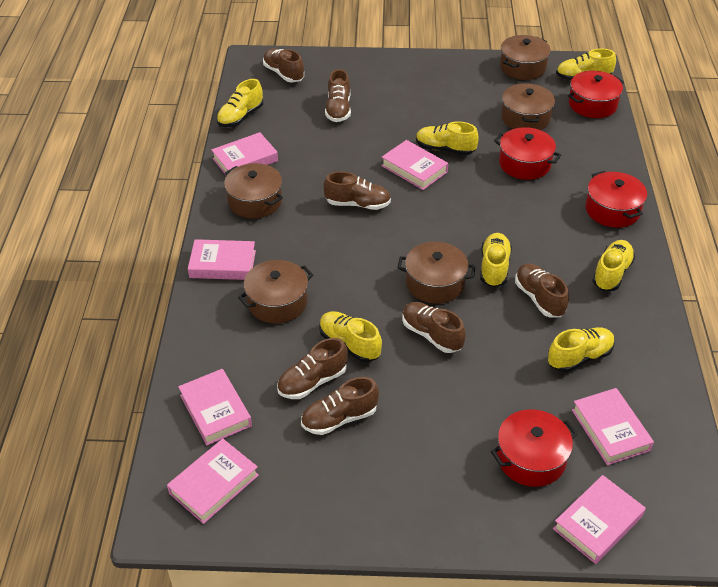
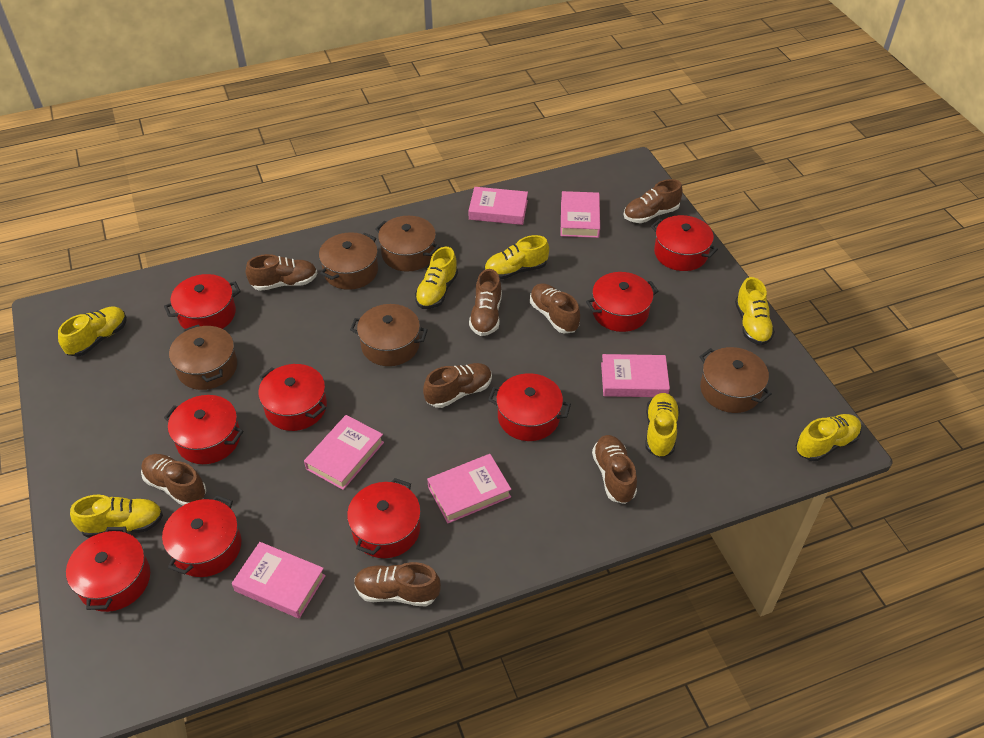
brown shoe: [263,48,304,82] [277,338,348,399] [301,377,379,435] [324,171,391,210] [325,69,351,122] [402,302,466,353] [515,263,569,317] = 7 -> [141,454,206,506] [246,254,317,291] [354,562,441,607] [423,363,492,408] [469,269,502,336] [530,283,580,333] [592,435,637,504] [624,179,683,223] = 8
pink book: [167,439,259,524] [178,369,252,445] [188,239,256,280] [211,132,278,176] [381,140,448,190] [553,475,646,564] [572,388,654,465] = 7 -> [232,542,326,618] [304,415,384,490] [427,454,511,524] [468,187,528,225] [560,191,600,238] [601,354,670,397] = 6
red pot: [491,409,578,487] [494,127,561,180] [568,71,624,118] [585,171,647,228] = 4 -> [66,527,150,612] [162,495,241,577] [164,274,241,329] [164,395,244,464] [258,364,327,431] [347,478,421,558] [488,373,571,441] [586,272,659,332] [651,215,718,271] = 9

